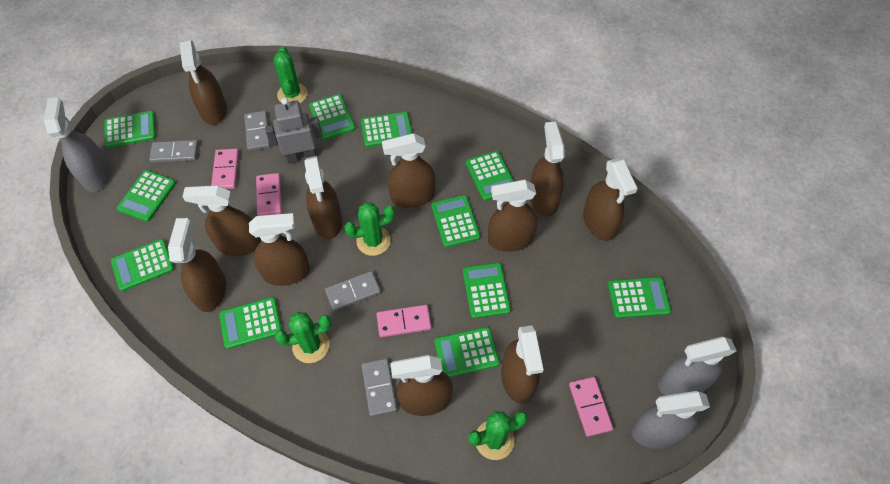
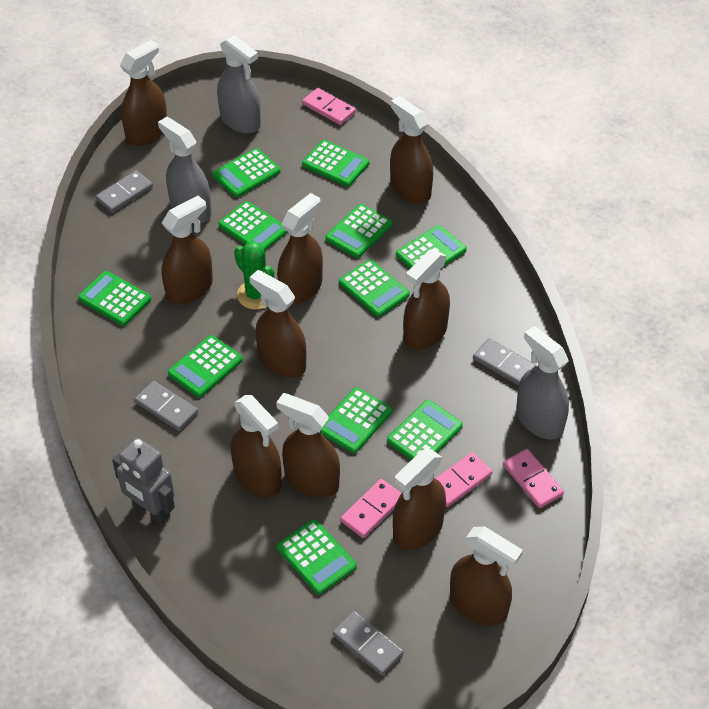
brown spray bottle: [168,218,226,312] [180,41,227,125] [183,185,261,256] [249,213,310,286] [305,156,342,239] [382,133,435,208] [390,355,453,416] [488,180,538,252] [501,325,543,404] [530,122,565,216] [583,158,638,241] = 11 -> [120,40,167,146] [161,196,213,304] [230,395,282,498] [249,270,306,378] [276,393,340,498] [277,193,323,304] [390,96,433,204] [393,449,446,550] [403,249,450,350] [450,526,523,626] = 10
green cactus: [273,46,307,104] [275,312,331,363] [344,202,395,256] [468,411,528,460] = 4 -> [234,241,274,309] = 1

